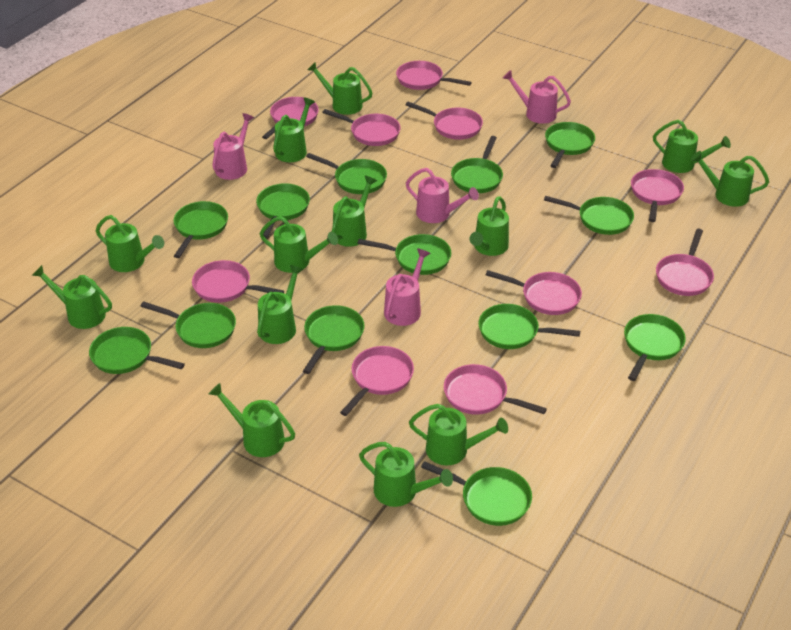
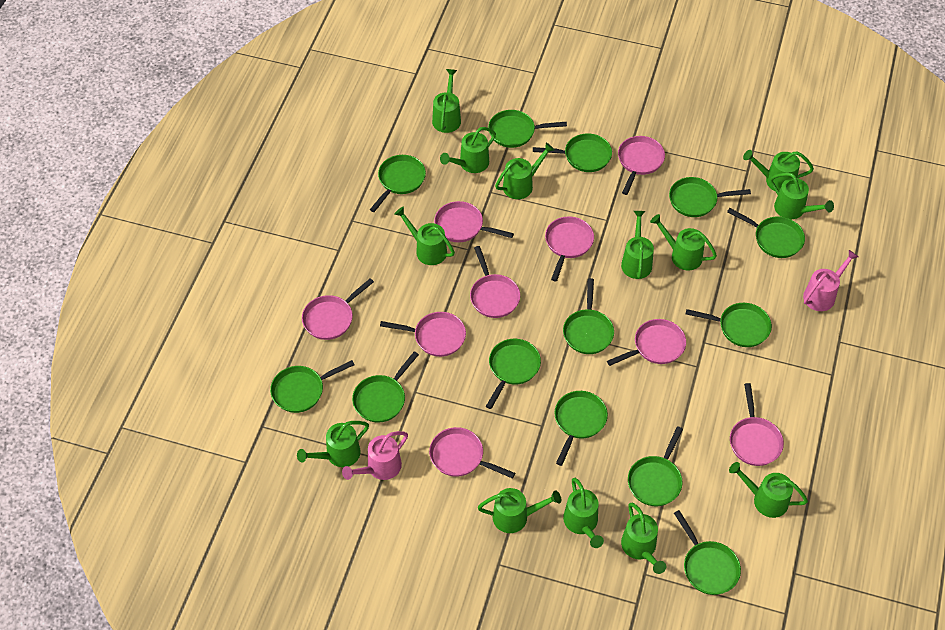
pink pan: [192,260,284,303] [262,97,319,139] [322,109,400,146] [340,346,414,416] [396,61,472,90] [406,102,483,140] [444,364,547,415] [486,270,582,315] [631,169,684,222] [656,229,714,296] = 10 -> [302,278,374,340] [380,312,466,357] [429,427,515,479] [434,201,514,242] [470,246,520,318] [545,216,594,282] [607,319,686,366] [618,136,665,195] [730,383,784,466] = 9
pink watering can: [212,113,254,180] [384,248,430,326] [406,168,479,223] [503,70,571,124] = 4 -> [342,431,408,480] [803,250,858,311] = 2

